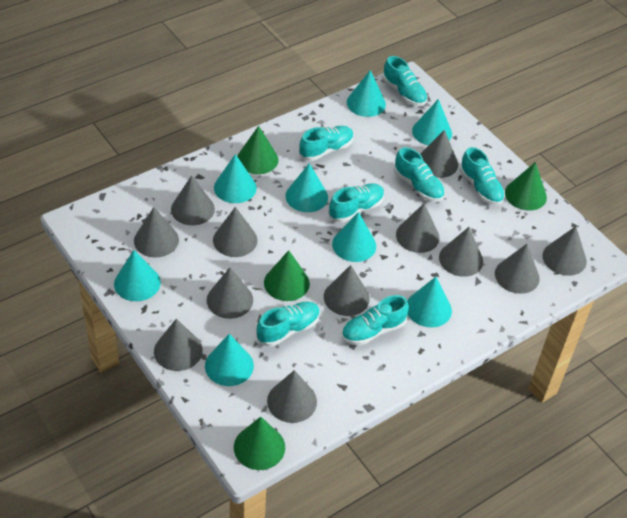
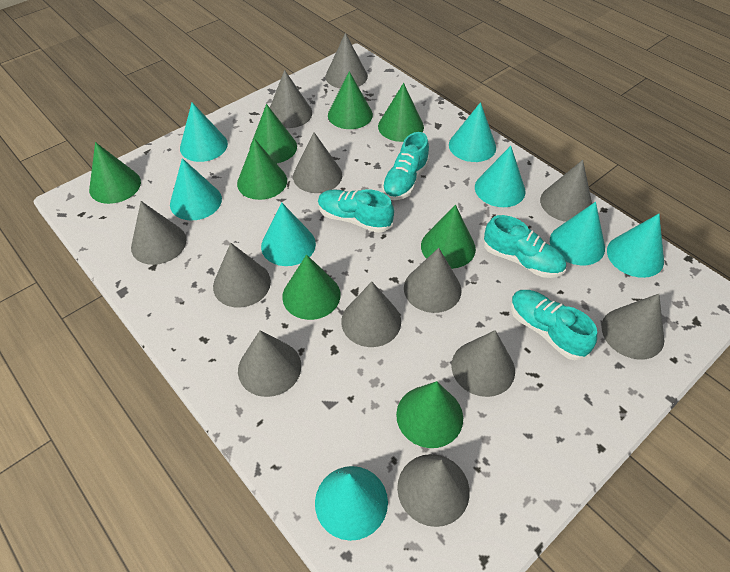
green cone: [234,417,285,470] [237,126,279,174] [264,250,310,301] [505,162,547,211] = 4 -> [89,142,141,204] [237,138,287,200] [250,104,297,163] [282,254,340,320] [328,71,373,129] [378,83,424,142] [396,381,463,448] [421,205,476,269] = 8
turquoise shoe: [256,302,320,346] [299,126,354,161] [328,183,384,222] [342,295,409,345] [382,56,427,106] [394,147,445,202] [460,147,505,205] = 7 -> [318,189,394,233] [382,132,430,200] [484,215,566,278] [511,290,597,360] = 4

